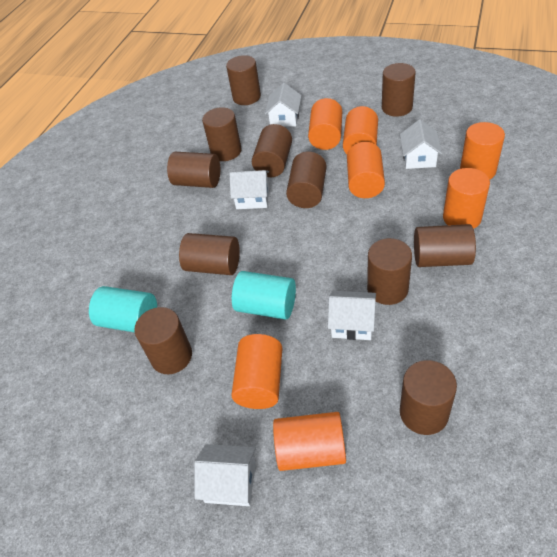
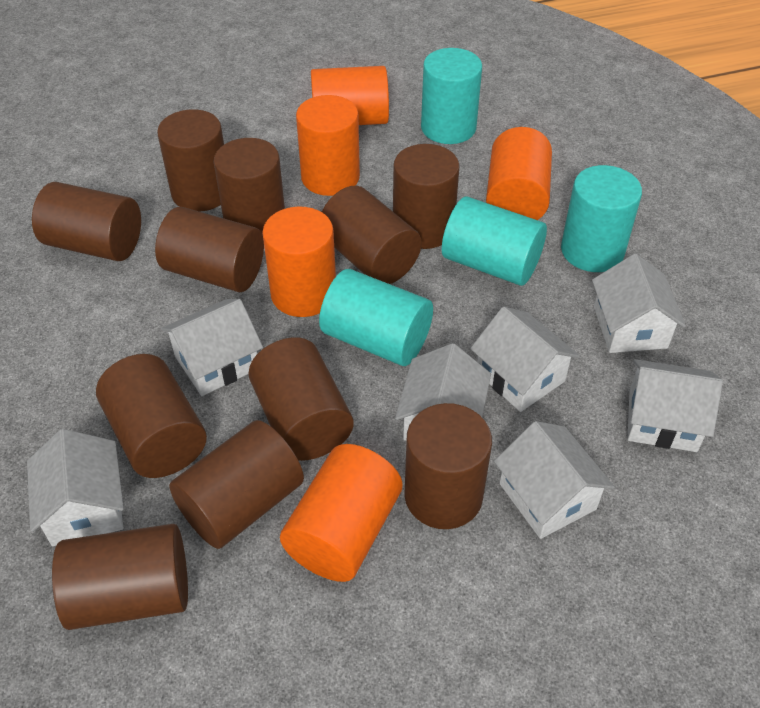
orange cylinder: [231,334,283,409] [273,412,346,471] [308,98,342,150] [343,106,378,154] [347,142,385,198] [443,168,490,229] [460,122,505,180] = 7 -> [262,207,336,317] [280,444,402,582] [296,95,360,196] [311,66,389,125] [486,127,552,220] = 5
turquoise cylinder: [89,286,157,332] [232,271,296,320] = 2 -> [319,269,433,366] [421,48,482,144] [442,197,547,286] [561,165,642,272] = 4
white house: [194,444,256,506] [229,170,269,209] [265,83,301,127] [328,291,376,340] [400,119,442,169] = 5 -> [27,429,124,546] [161,299,263,396] [395,343,491,441] [470,307,580,412] [494,421,615,539] [592,254,686,353] [627,359,723,452] = 7

